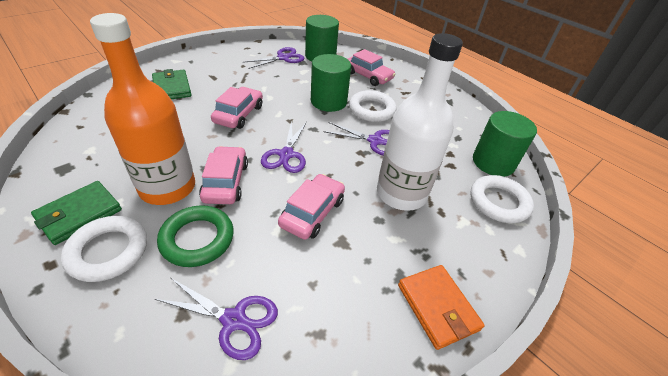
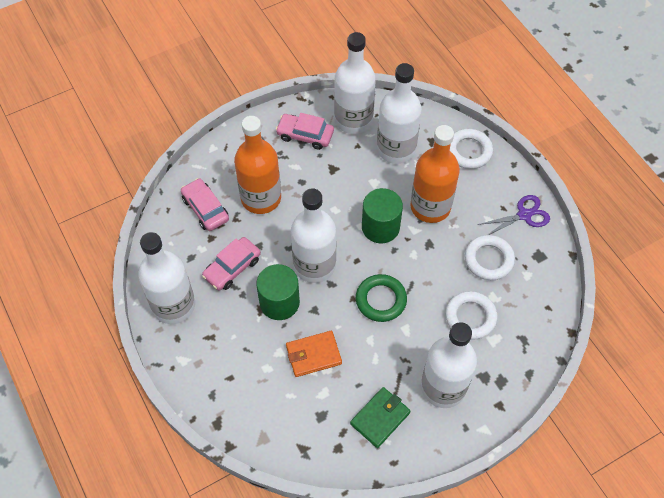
green cylinder: [305,15,339,61] [311,54,351,112] [473,111,537,177] = 3 -> [256,264,300,320] [362,188,403,243] = 2
green wallet: [31,181,122,245] [152,69,191,99] = 2 -> [350,387,411,448] = 1
orange bottle: [90,13,195,205] = 1 -> [234,116,281,214] [410,125,460,223] = 2
pink car: [199,146,248,204] [211,87,263,129] [278,174,345,240] [348,49,395,86] = 4 -> [181,178,229,231] [202,237,261,291] [276,113,334,150] = 3
purple scissors: [155,278,278,360] [244,47,305,69] [261,120,307,173] [323,122,390,156] = 4 -> [478,195,550,235] = 1
white bottle: [377,33,463,211] = 1 -> [138,232,195,324] [291,188,336,283] [334,32,376,134] [377,63,422,164] [421,322,477,408] = 5

